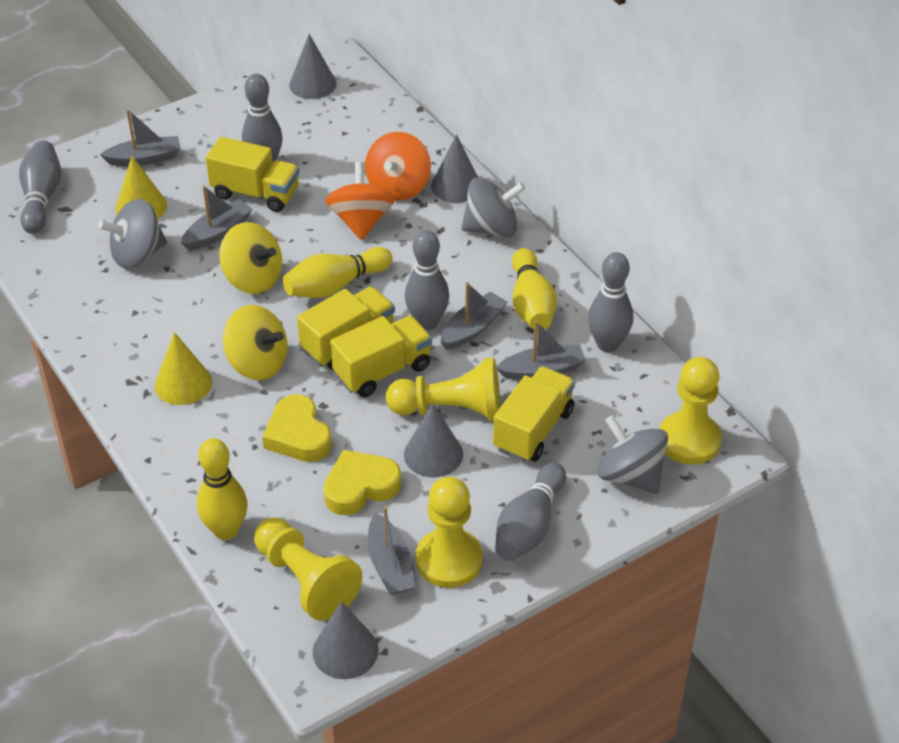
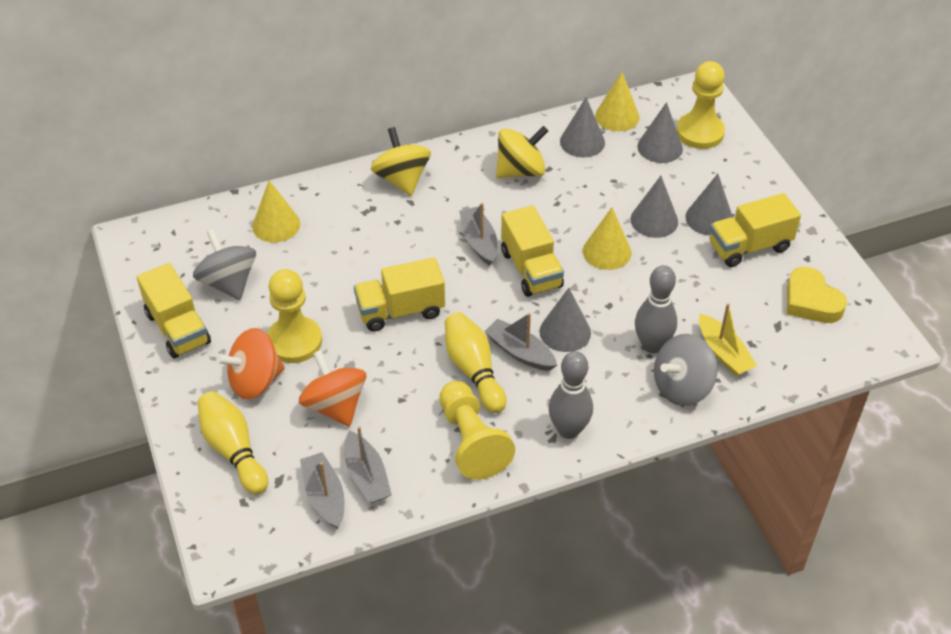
grey boat: [100,109,181,166] [181,186,253,250] [368,506,415,595] [441,282,508,350] [497,321,586,380] = 5 -> [300,452,344,529] [345,426,392,503] [459,203,497,265] [484,313,557,371] = 4
grey bowling pin: [19,141,61,234] [242,74,283,162] [405,230,449,330] [495,463,566,561] [588,252,633,352] = 5 -> [548,351,593,439] [635,265,677,353] = 2
grey cone: [289,34,337,99] [313,601,379,679] [404,403,463,477] [431,134,478,203] = 4 -> [540,288,591,352] [560,97,605,157] [630,176,678,238] [637,102,683,163] [685,174,733,236] = 5
grey spinning top: [98,199,167,268] [461,177,525,238] [597,415,668,494] = 3 -> [193,229,256,300] [654,334,718,406] = 2
yellow boat: none = 0 -> [699,303,757,376] = 1
yellow bowling pin: [197,438,248,540] [283,247,393,298] [512,248,557,329] = 3 -> [198,391,268,494] [445,312,506,413] = 2
yellow cone: [116,156,167,219] [155,332,212,405] = 2 -> [252,180,300,243] [583,207,632,270] [595,72,639,131] = 3
yellow heart: [262,394,332,462] [324,450,401,515] = 2 -> [787,267,847,323] = 1
yellow pawn: [254,517,362,621] [386,358,501,420] [416,477,483,588] [659,357,722,464] = 4 -> [267,269,322,363] [439,381,515,480] [676,61,725,149] = 3

